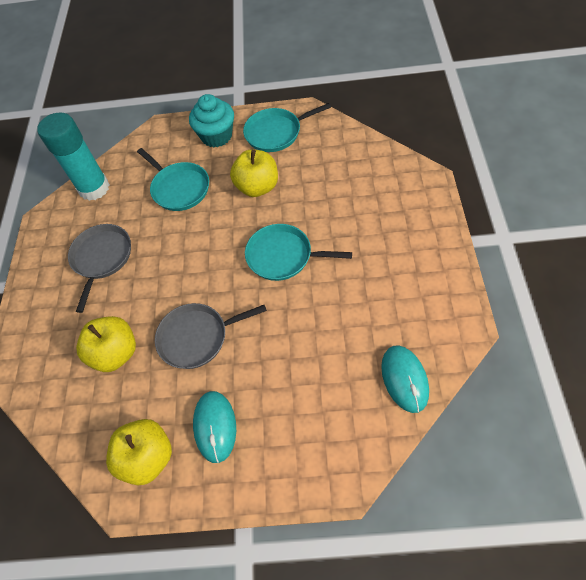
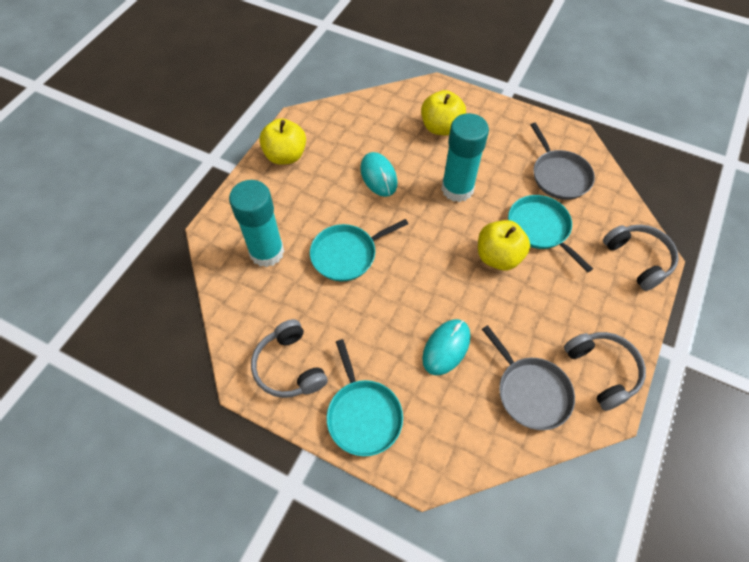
grey headphones: none = 0 -> [251,319,328,398] [564,332,646,411] [603,225,679,291] = 3
turquoise cupcake: [189,94,234,148] = 1 -> none = 0
turquoise glue stick: [37,112,110,201] = 1 -> [229,180,284,267] [441,113,489,202] = 2

